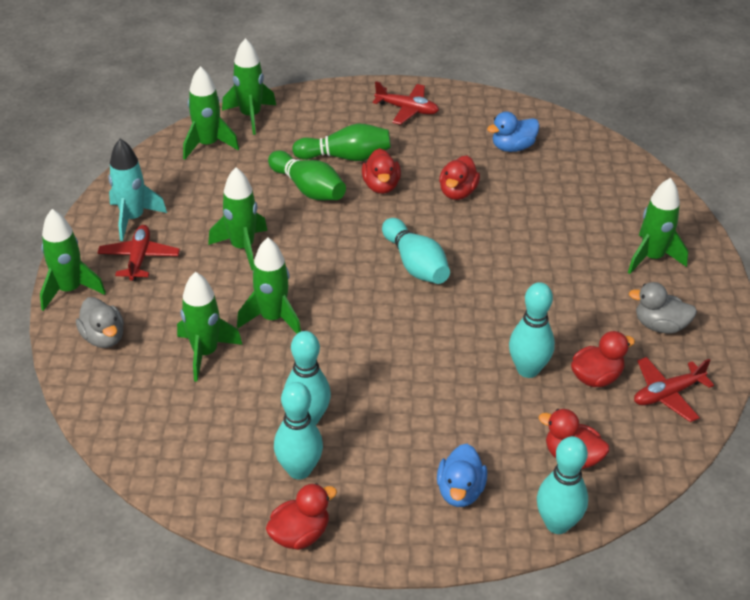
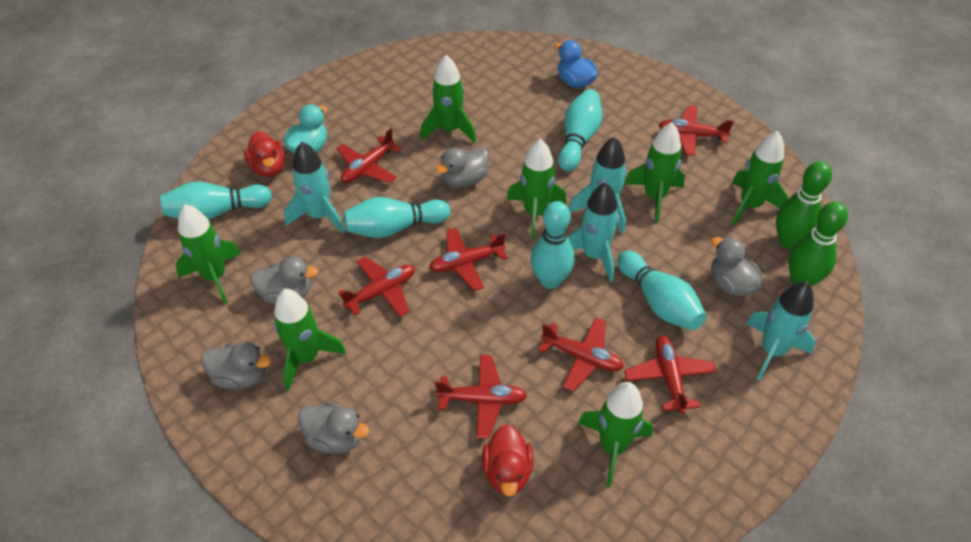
blue duck: [437,444,487,507] [487,111,539,152] = 2 -> [555,40,598,88] = 1
grey duck: [76,297,124,348] [629,282,697,334] = 2 -> [201,342,271,389] [250,256,318,304] [298,402,369,454] [436,147,489,188] [711,237,763,296] = 5
red duck: [266,483,337,550] [362,148,401,194] [439,156,480,200] [539,409,610,469] [571,331,635,387] = 5 -> [244,131,285,177] [482,424,534,496] = 2
red plane: [97,225,180,281] [373,81,439,125] [634,357,714,422] = 3 -> [336,129,402,183] [338,257,415,317] [429,228,508,291] [435,355,527,438] [538,317,624,391] [624,336,717,414] [659,105,734,156] = 7
turquoise duck: none = 0 -> [284,104,327,154] = 1
turquoise rocket: [108,138,167,241] = 1 -> [284,142,345,234] [567,182,619,282] [569,136,627,234] [746,282,816,380] = 4

